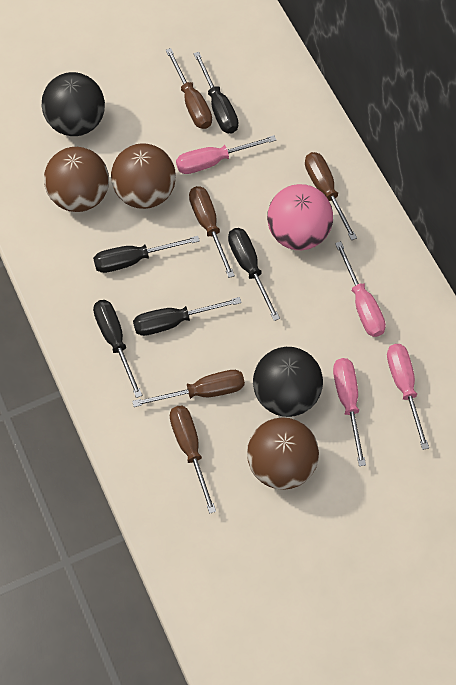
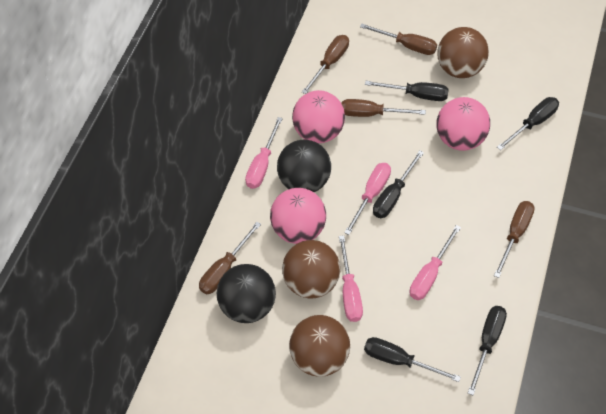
pink ball: [267,184,333,250] = 1 -> [270,188,326,244] [292,90,345,143] [436,97,490,151] = 3

